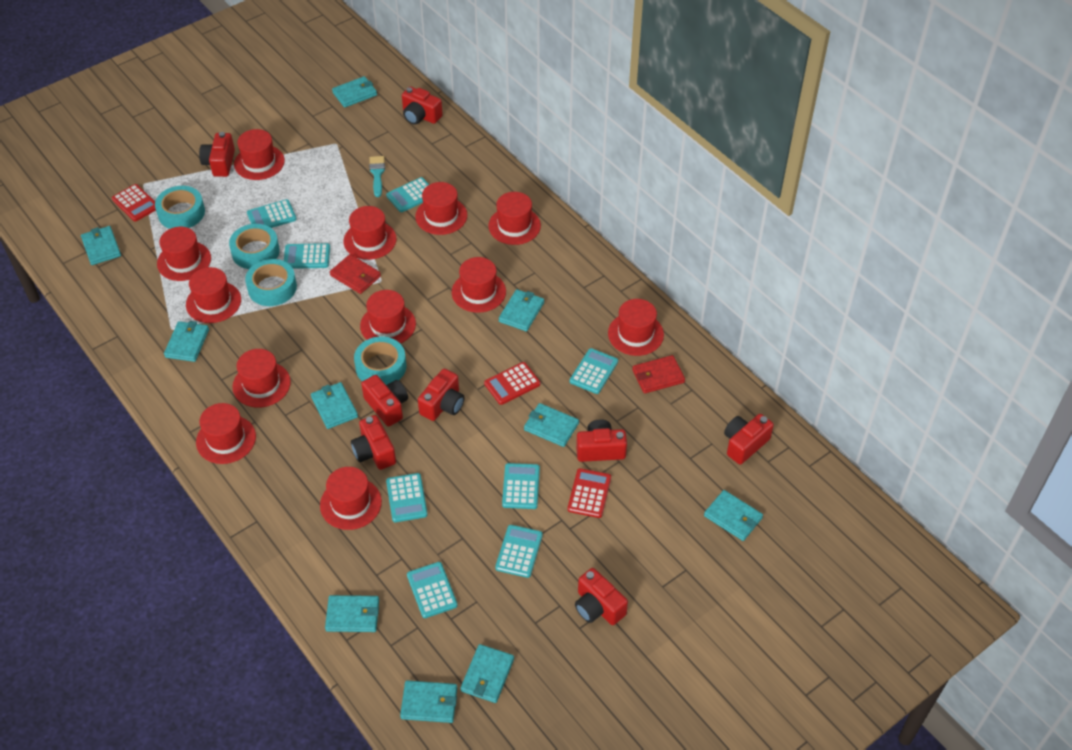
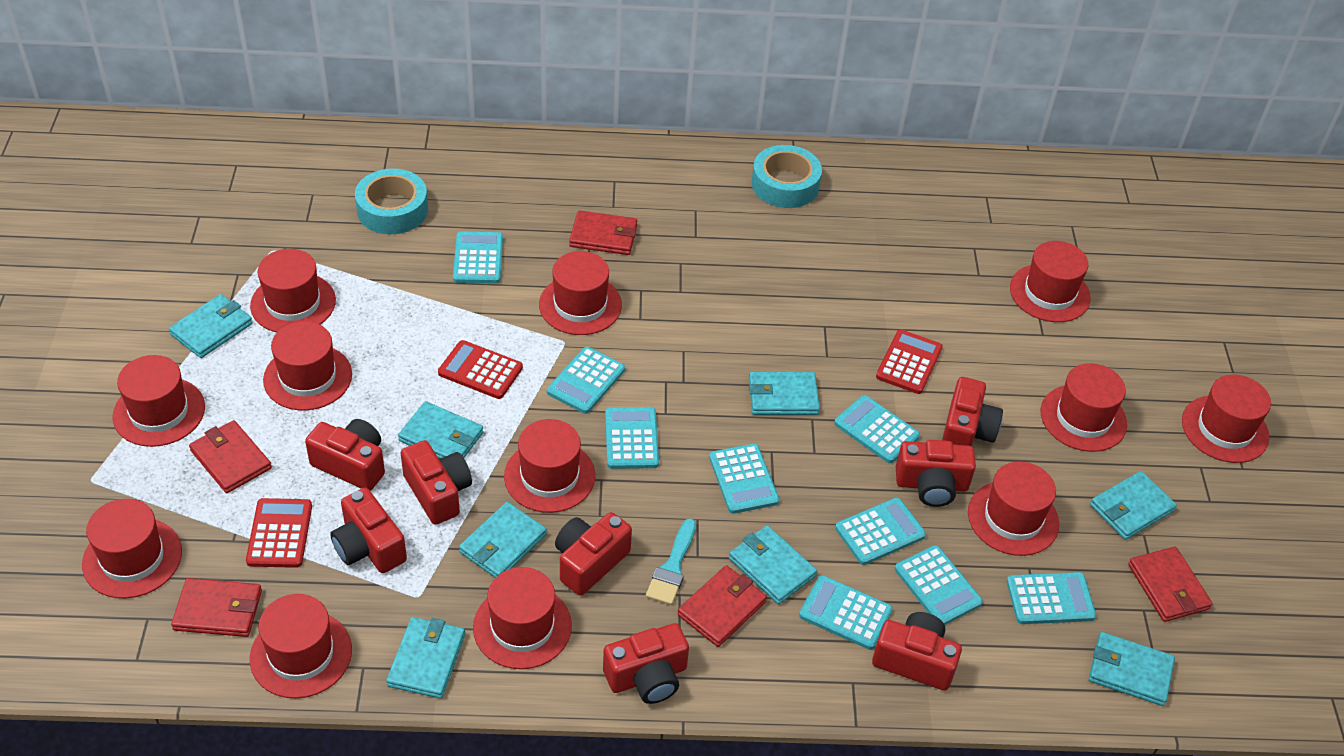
red wallet: [330,254,381,294] [632,355,685,394] = 2 -> [171,578,262,637] [189,420,272,493] [569,210,637,255] [677,565,767,647] [1128,547,1213,622] = 5
turquoise calculator: [247,199,297,228] [284,243,330,269] [386,177,429,212] [386,473,428,522] [407,562,458,618] [495,525,543,578] [502,463,540,509] [570,348,618,394] = 8 -> [453,232,503,284] [547,347,625,414] [605,407,659,469] [709,444,779,514] [799,575,893,650] [834,395,920,463] [835,498,926,565] [895,545,983,625] [1006,572,1096,624] = 9
turquoise tape: [155,186,205,229] [229,224,280,269] [245,259,297,306] [354,337,407,385] = 4 -> [355,168,428,234] [752,145,822,208] = 2
turquoise wallet: [81,226,121,265] [164,321,209,362] [311,382,358,429] [325,595,379,632] [332,76,377,108] [400,680,457,723] [460,644,514,703] [499,289,544,331] [524,403,579,447] [704,490,763,541] = 10 -> [169,294,253,358] [386,617,465,698] [398,401,484,459] [459,502,547,578] [729,525,817,604] [749,372,820,415] [1089,632,1175,706] [1090,471,1177,540] = 8

